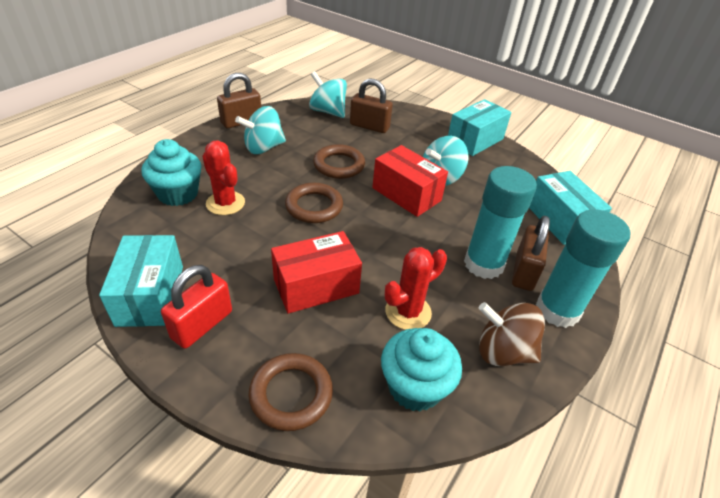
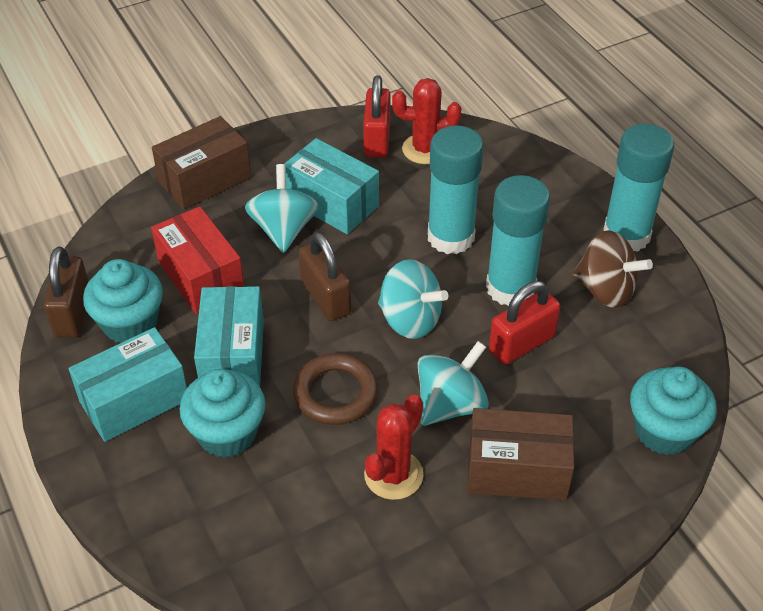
brown box: none = 0 -> [152,116,251,209] [467,408,574,501] = 2
brown padlock: [217,73,261,128] [350,79,393,133] [512,216,550,291] = 3 -> [44,247,89,337] [299,232,351,321] = 2
brown ring: [248,353,333,431] [285,183,343,223] [313,144,365,179] = 3 -> [293,353,378,425] = 1
red box: [271,231,362,314] [372,145,448,217] = 2 -> [151,206,244,314] = 1
red padlock: [161,265,232,349] = 1 -> [363,75,390,158] [489,281,560,365] = 2
turquoise cupcake: [141,139,202,206] [381,328,462,412] = 2 -> [83,259,163,343] [179,369,266,458] [630,366,717,455] = 3
turquoise glue stick: [464,166,537,279] [536,209,630,328] = 2 -> [428,126,484,254] [486,175,550,306] [604,124,674,252] = 3

